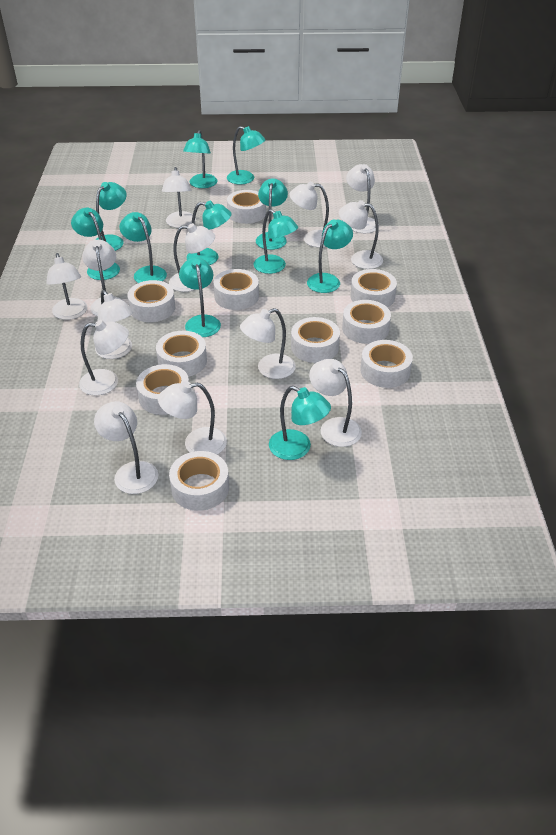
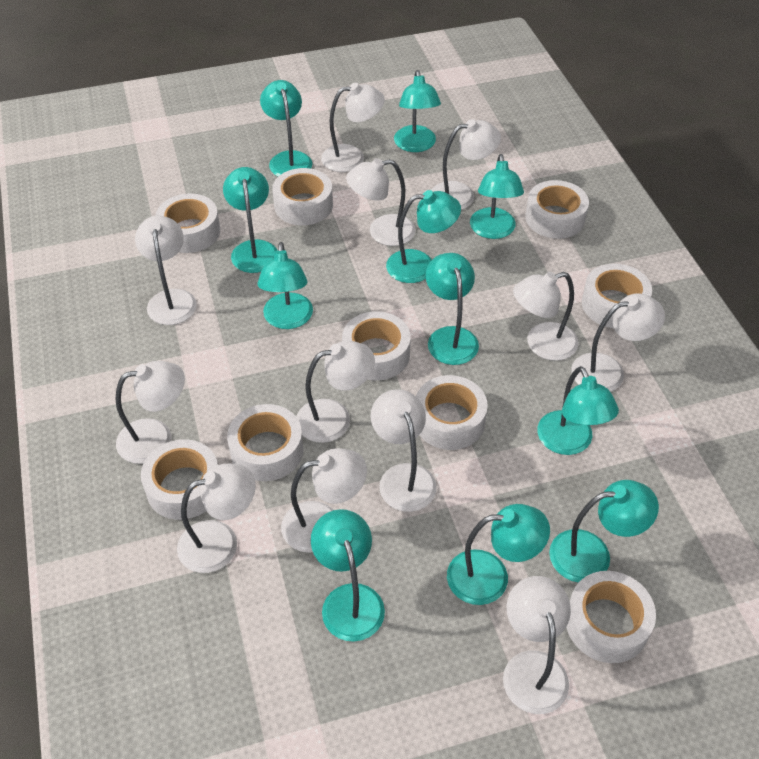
white lamp: [46,253,87,320] [79,320,129,395] [82,240,122,316] [94,401,158,494] [95,290,133,359] [158,381,227,455] [162,167,196,228] [169,223,215,292] [240,308,296,379] [289,182,329,247] [309,359,362,447] [339,200,383,269] [346,164,379,233] = 13 -> [116,361,185,464] [135,216,197,325] [177,464,256,573] [281,448,367,553] [296,341,375,443] [321,83,385,172] [346,158,416,246] [371,389,437,512] [431,119,501,210] [503,576,571,714] [513,272,578,361] [571,293,665,392] = 12
white tape: [127,280,175,322] [136,364,189,415] [156,331,207,377] [169,451,229,511] [213,269,259,310] [227,190,266,224] [291,317,340,363] [342,300,391,344] [350,269,397,308] [360,340,413,388] = 10 -> [141,439,218,520] [156,193,220,253] [227,404,304,481] [272,168,333,226] [342,311,411,381] [416,375,488,450] [525,180,589,239] [567,571,656,663] [582,264,652,328] = 9

